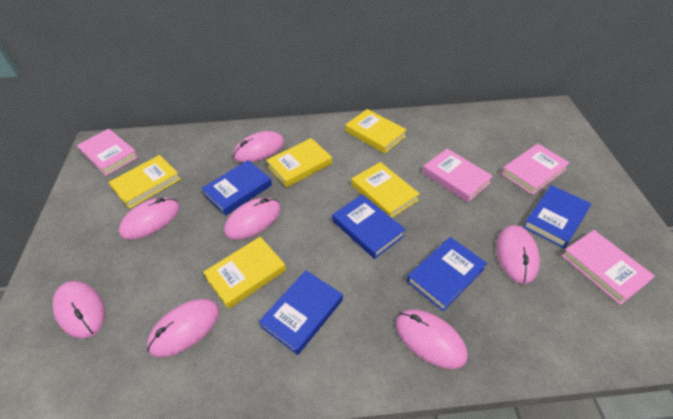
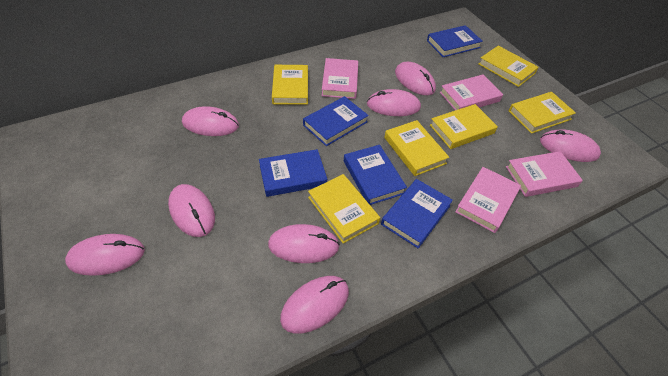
pink mouse: [53,281,105,339] [119,197,180,240] [147,299,220,358] [224,197,281,240] [233,131,284,162] [396,309,468,369] [496,225,540,284] = 7 -> [65,234,145,276] [168,184,215,237] [182,106,239,136] [268,224,340,263] [280,276,349,334] [367,89,421,116] [395,62,436,95] [540,130,601,162] = 8
yellow book: [109,155,181,209] [203,237,286,309] [266,138,332,187] [345,109,407,154] [352,162,420,218] = 5 -> [272,65,308,105] [308,174,380,244] [384,120,449,176] [430,104,498,149] [479,46,539,87] [509,92,576,134] = 6

